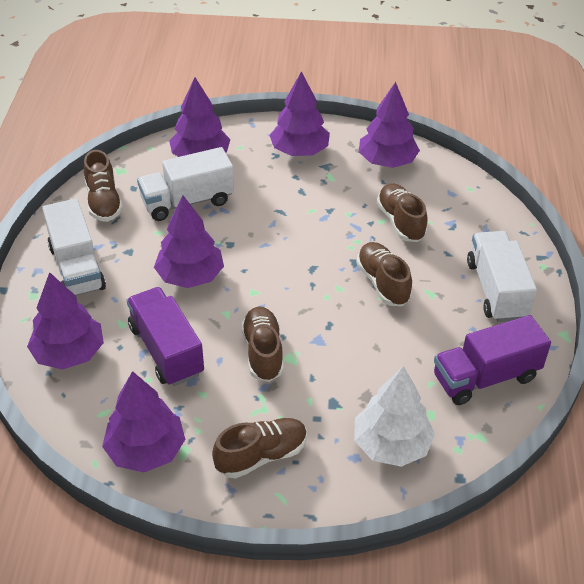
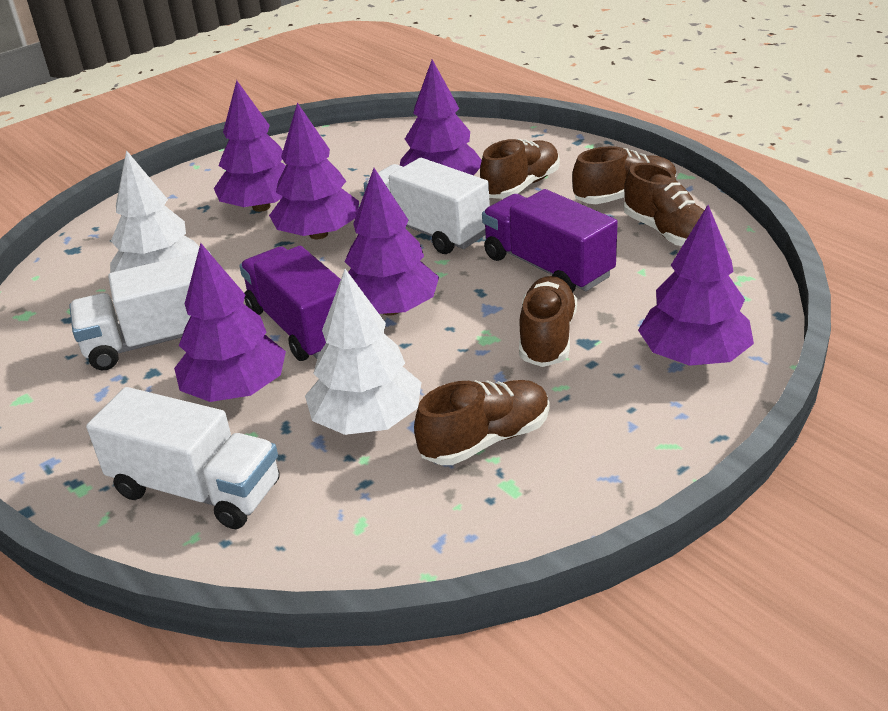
white tree: [354,366,435,467] = 1 -> [110,150,199,273] [305,269,422,435] = 2

